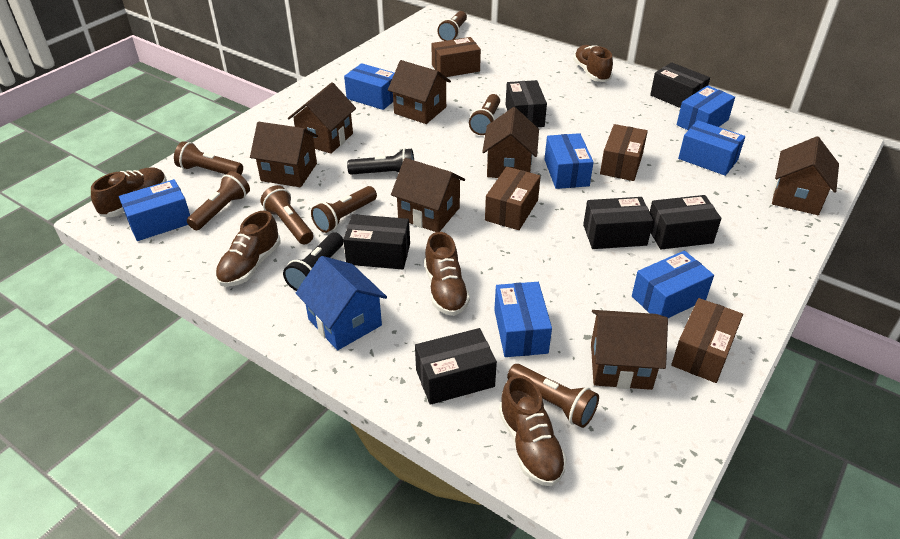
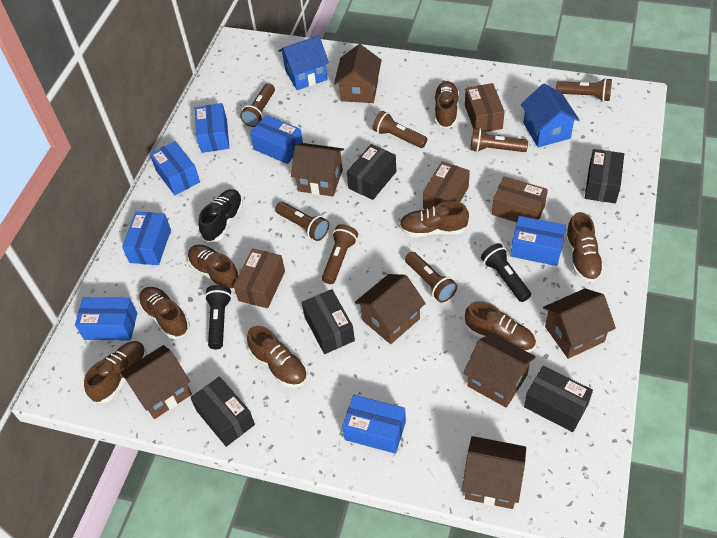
black box: [343,214,410,269] [415,328,497,405] [505,80,547,127] [583,197,653,249] [650,62,710,108] [650,195,721,249] = 6 -> [190,376,255,447] [302,289,355,354] [347,144,396,200] [524,366,593,432] [585,149,624,203] = 5
black shoe: none = 0 -> [198,189,243,243] = 1
blue house: [296,256,387,350] = 1 -> [279,35,329,90] [521,84,579,147] = 2
brown shoe: [91,167,167,217] [215,210,281,287] [424,232,470,316] [499,375,567,486] [573,45,613,82] = 5 -> [84,341,146,403] [139,287,189,339] [187,245,239,290] [247,326,308,388] [399,201,469,237] [434,81,459,129] [465,301,536,353] [565,212,604,283] = 8

